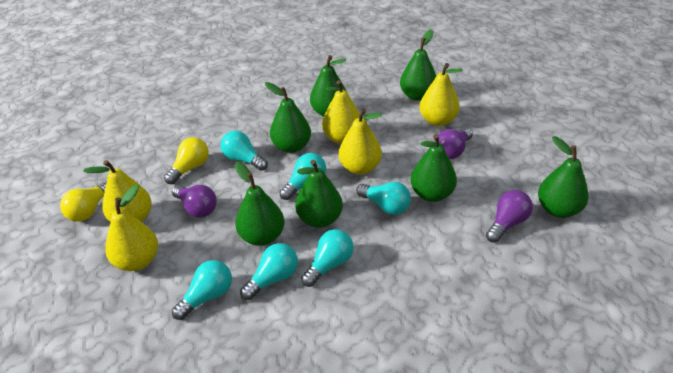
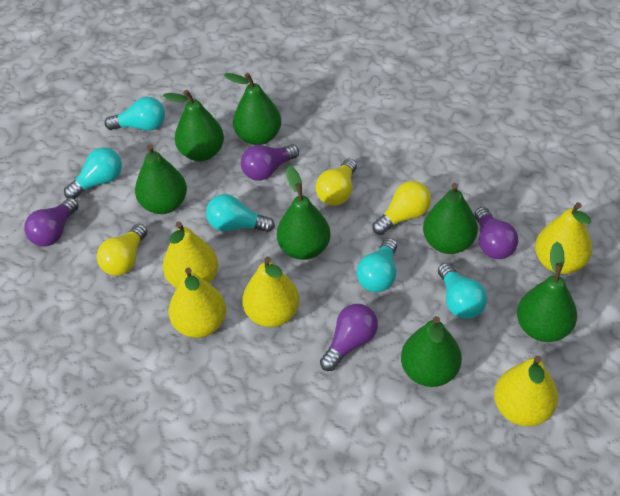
purple light bulb: [172,185,217,218] [435,128,473,159] [486,190,533,243] = 3 -> [24,198,79,246] [241,144,299,181] [320,304,378,371] [474,207,518,259] = 4
turquoise light bulb: [172,260,232,320] [220,131,268,171] [240,243,298,300] [279,153,326,200] [301,229,354,287] [356,182,411,215] = 6 -> [64,147,122,199] [105,97,165,131] [206,194,275,232] [357,238,397,292] [438,263,487,319] = 5
yellow light bulb: [60,181,107,222] [164,137,209,184] = 2 -> [97,224,147,276] [316,159,357,206] [372,181,431,235] = 3

